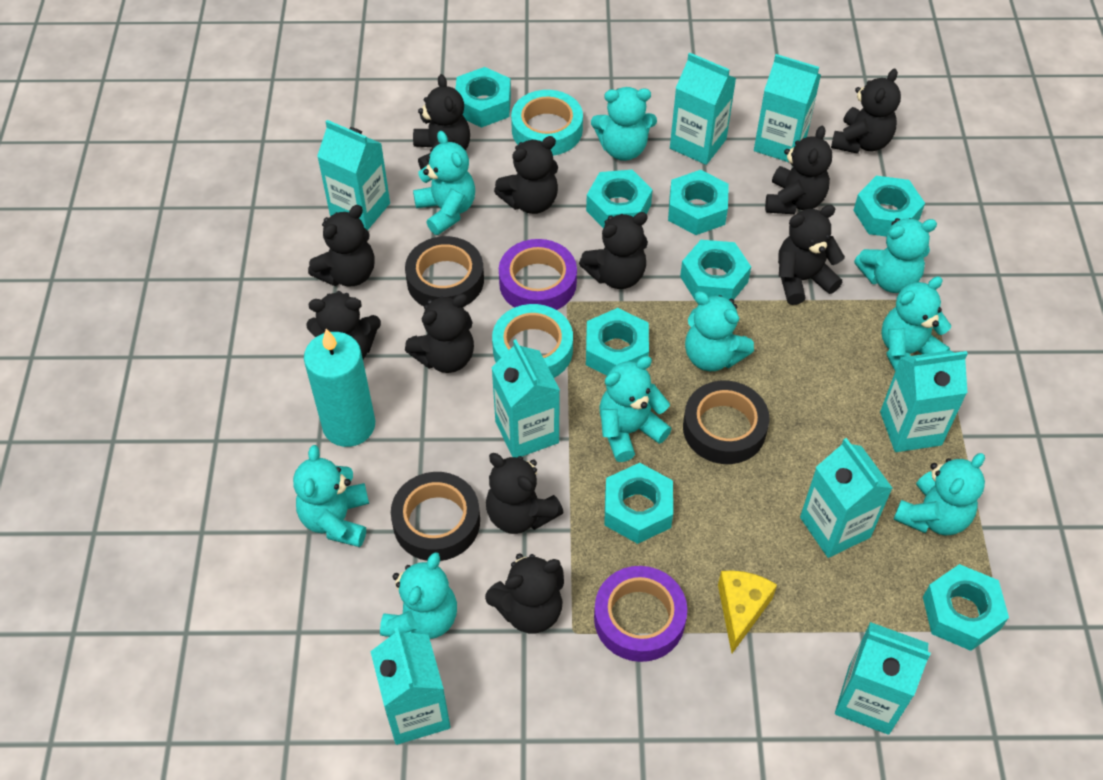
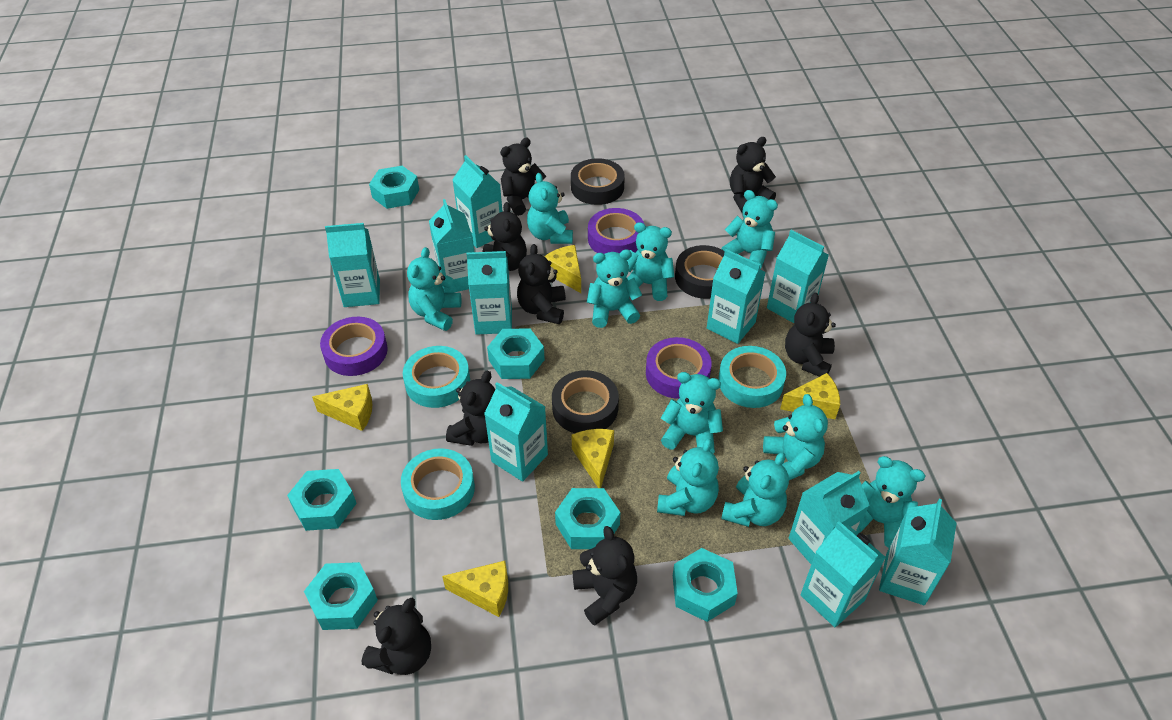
black teddy bear: [306,291,381,359] [308,205,375,287] [405,294,474,373] [413,74,470,169] [485,553,564,633] [486,453,564,534] [494,136,558,214] [579,212,648,289] [765,126,832,214] [778,205,845,305] [831,68,901,154] = 11 -> [362,598,431,675] [446,371,495,446] [483,202,527,271] [500,138,546,216] [517,244,566,324] [572,526,637,626] [730,137,776,213] [785,293,836,377] = 8
purple tape: [499,239,577,310] [594,566,687,662] = 2 -> [320,317,388,376] [588,208,645,254] [646,337,712,399] = 3
turquoise candle: [304,329,375,447] = 1 -> none = 0
turquoise carton: [317,120,390,231] [370,627,451,745] [491,339,560,458] [670,53,736,165] [754,54,821,163] [800,438,893,558] [835,622,931,735] [880,350,968,452] = 8 -> [325,223,380,307] [429,199,474,293] [453,155,503,248] [466,251,512,335] [484,382,548,482] [707,249,766,344] [767,230,829,323] [789,471,869,564] [800,521,886,627] [879,499,956,605] = 10
turquoise nut: [455,67,511,128] [586,170,653,228] [586,308,649,376] [604,463,673,544] [668,170,729,235] [680,240,751,300] [853,176,925,237] [923,564,1009,651] = 8 -> [287,469,357,531] [304,562,378,630] [369,166,419,209] [487,329,545,379] [555,488,620,549] [673,548,738,622] = 6
turquoise tape: [492,304,573,378] [511,90,583,156] = 2 -> [401,448,475,520] [403,346,470,408] [718,346,786,408] = 3
turquoise teddy bear: [293,445,369,547] [380,552,457,639] [413,131,475,235] [591,87,657,161] [599,356,672,462] [685,291,754,371] [854,218,937,293] [881,276,951,371] [893,453,985,536] = 9 -> [407,247,461,331] [527,173,573,244] [587,249,642,328] [627,222,674,301] [657,438,719,516] [661,372,723,454] [721,190,778,269] [721,452,789,527] [763,394,828,480] [858,456,925,548] = 10
yellow cheese: [718,571,777,653] = 1 -> [312,384,372,431] [442,561,508,617] [544,245,581,293] [572,429,614,488] [780,373,840,419] = 5

